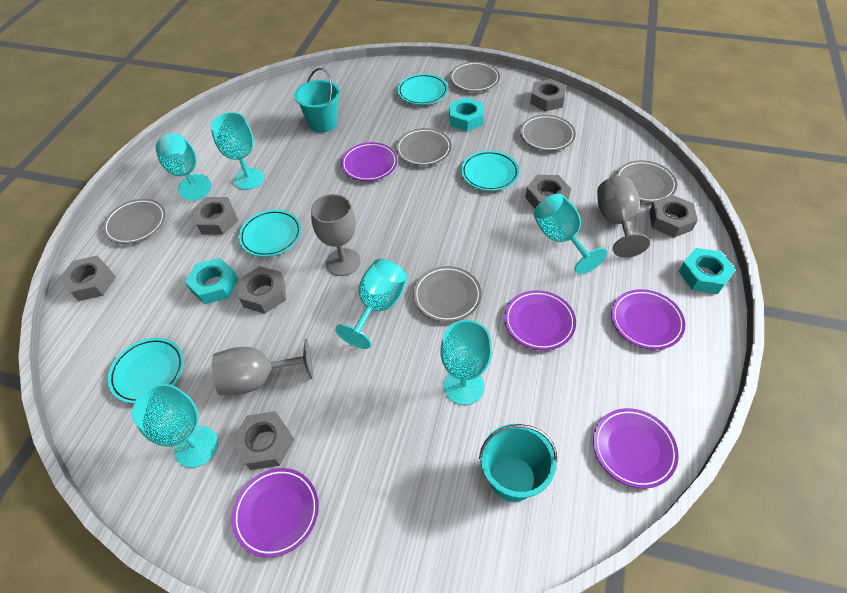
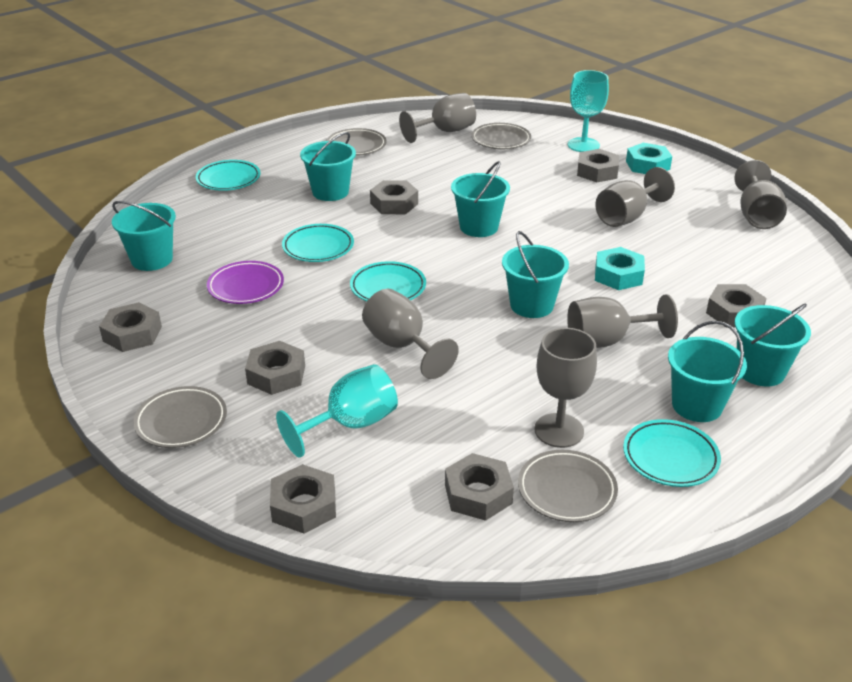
grey goblet: [212,339,313,395] [311,194,360,276] [597,176,650,257] = 3 -> [362,289,459,379] [399,93,476,143] [535,328,597,448] [567,294,678,348] [595,167,675,227] [734,160,787,229] = 6
grey plate: [103,199,166,244] [396,128,452,166] [413,266,482,322] [450,62,500,92] [520,115,576,151] [616,160,677,203] = 6 -> [133,386,227,448] [326,128,387,156] [471,123,531,149] [518,450,618,522] = 4
purple plate: [232,468,319,558] [341,142,398,181] [504,290,576,350] [593,408,679,489] [611,289,685,350] = 5 -> [207,261,284,304] = 1
turquoise bucket: [294,68,340,133] [479,424,557,502] = 2 -> [112,201,176,271] [300,132,356,201] [451,161,510,237] [502,231,569,318] [668,321,747,422] [734,304,811,387] = 6
turquoise goblet: [132,384,218,468] [155,133,211,201] [210,112,264,190] [335,259,407,349] [441,320,492,405] [534,194,607,274] = 6 -> [276,364,398,457] [568,70,609,152] = 2
turquoise nut: [185,258,238,304] [449,97,484,132] [679,248,736,294] = 3 -> [595,247,645,290] [626,143,672,174] = 2

